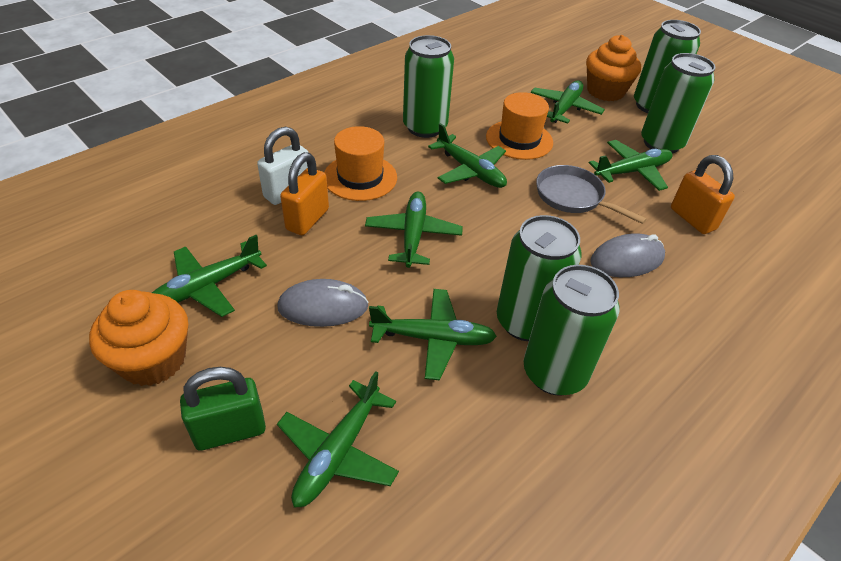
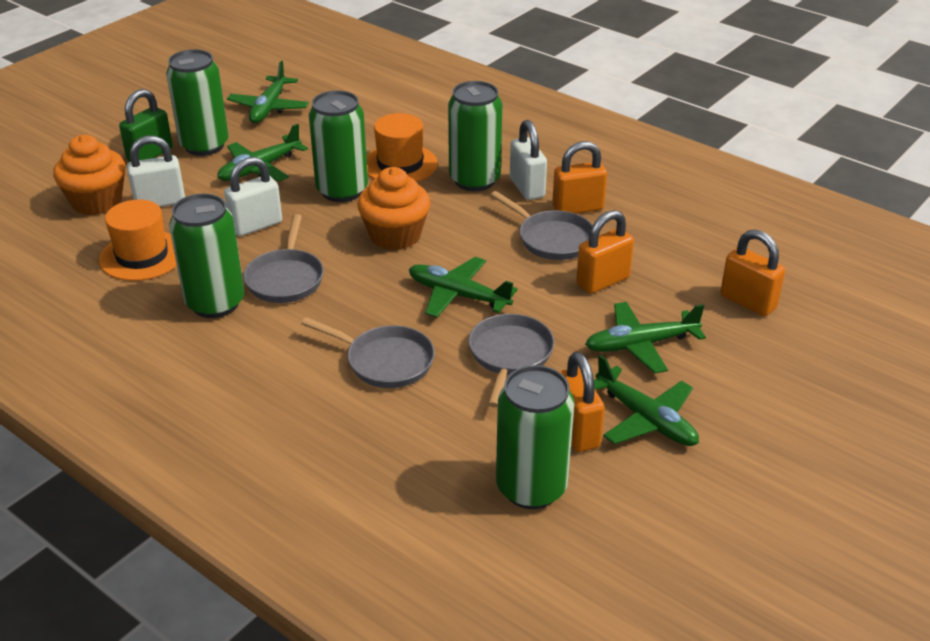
green plane: [152,235,267,317] [277,371,399,508] [365,192,463,268] [369,289,497,380] [428,123,507,188] [531,80,605,123] [589,140,673,191] = 7 -> [217,124,308,181] [227,61,309,123] [409,257,518,318] [585,302,706,374] [594,355,699,446] = 5
grey mouse: [277,279,369,327] [590,233,665,277] = 2 -> none = 0
grey pan: [536,165,647,224] = 1 -> [243,214,324,303] [301,317,435,388] [469,314,554,407] [490,191,593,260] = 4
orange padlock: [280,152,329,235] [671,155,735,234] = 2 -> [552,141,607,214] [559,352,605,452] [576,210,634,294] [720,229,785,316] = 4
white padlock: [257,127,309,205] = 1 -> [127,135,185,207] [224,157,282,236] [510,120,547,200] = 3

